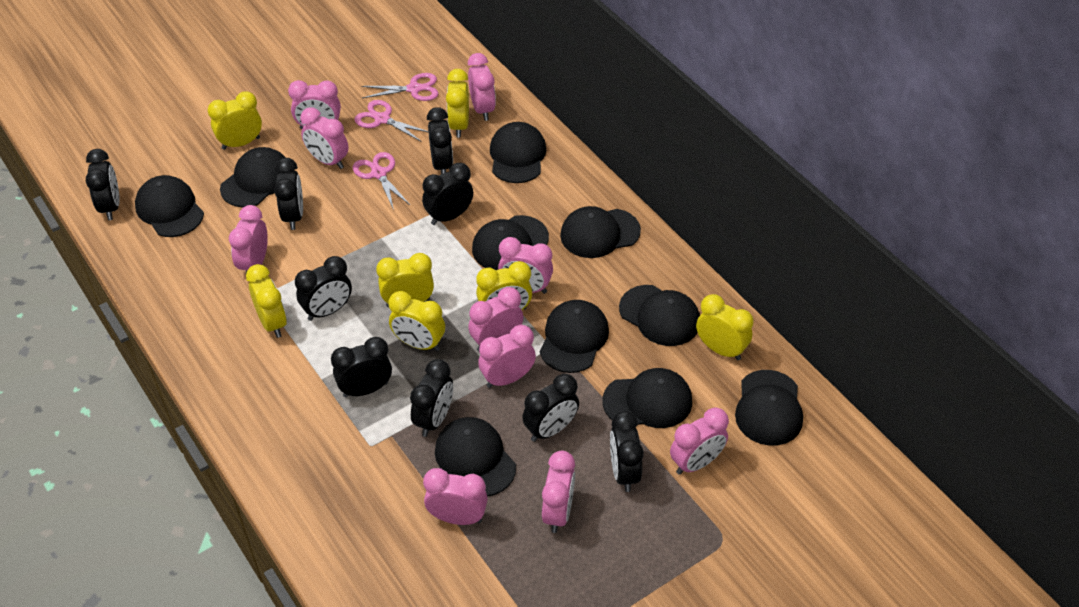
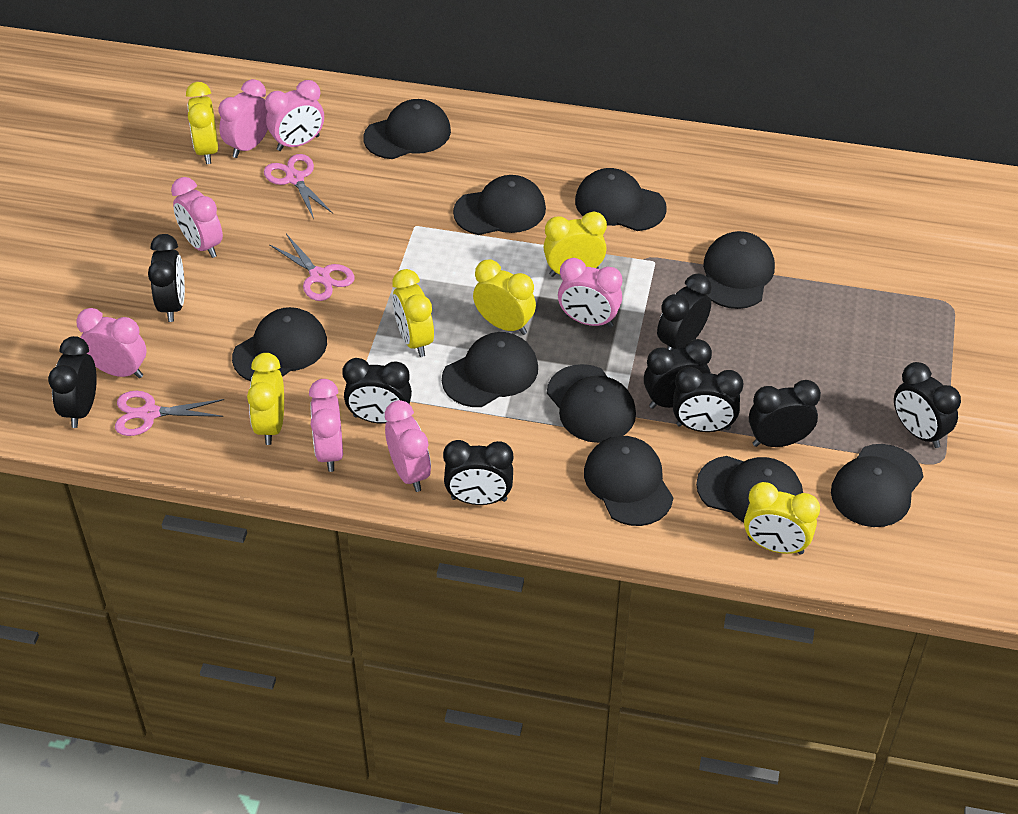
pink clock: [229,205,268,273] [288,80,341,129] [300,107,349,169] [423,468,488,525] [468,53,496,121] [468,287,523,351] [478,325,536,388] [498,237,553,294] [542,451,575,533] [670,407,729,475] = 10 -> [76,308,147,378] [171,177,223,258] [218,79,268,158] [265,80,324,151] [309,379,343,472] [385,400,431,492] [558,258,622,328] = 7
yellow clock: [208,91,262,150] [246,264,287,338] [376,253,434,307] [389,291,445,351] [446,69,469,138] [476,261,532,310] [696,294,753,360] = 7 -> [186,82,218,164] [247,353,284,445] [392,269,434,357] [473,259,536,335] [544,212,607,277] [744,482,820,555] = 6

